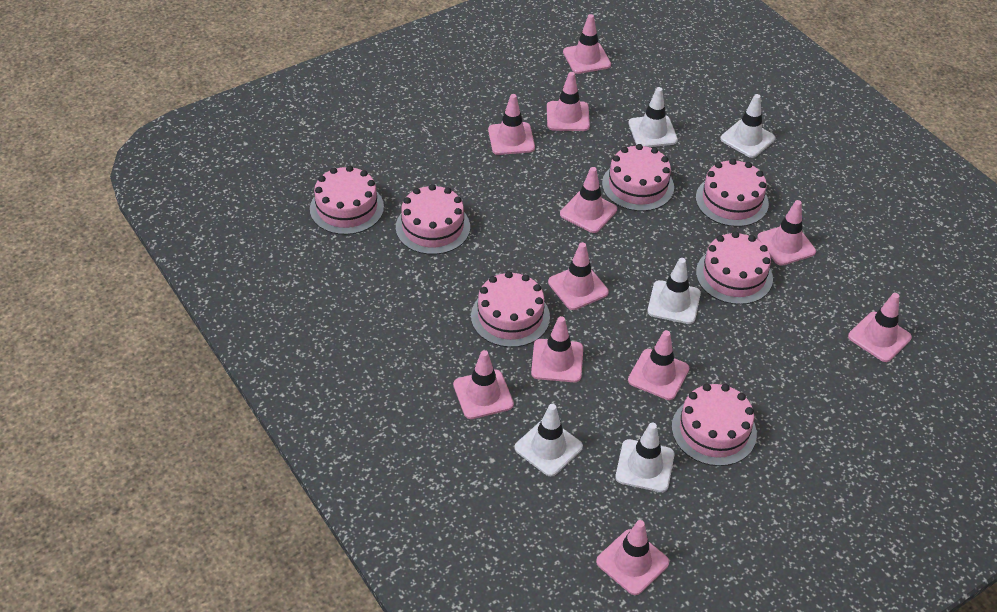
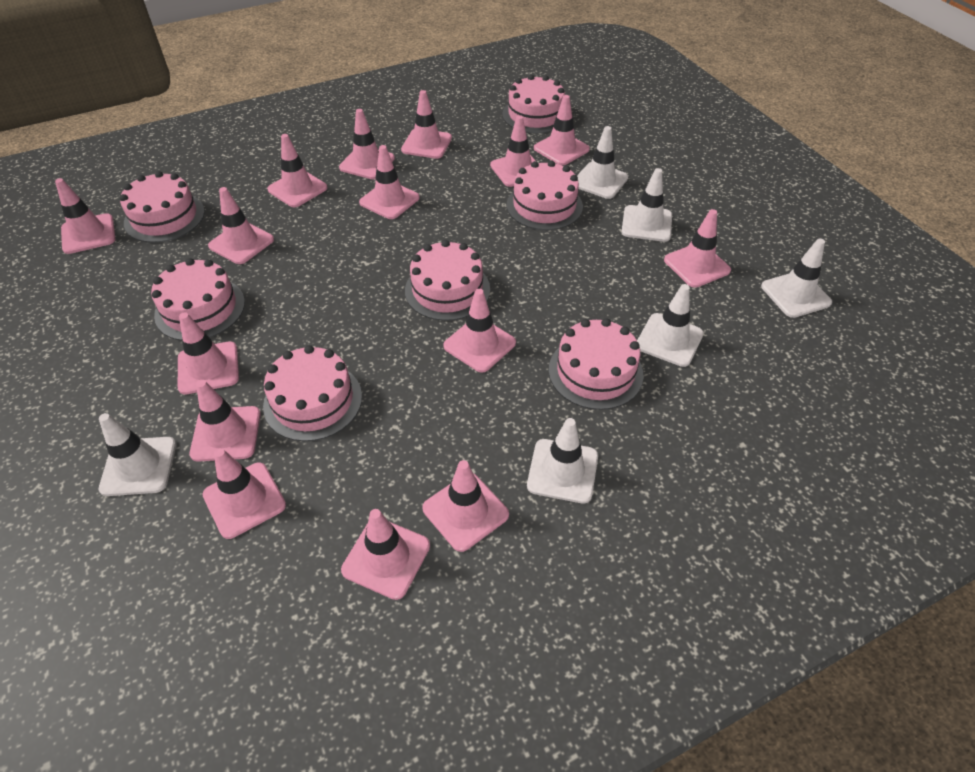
pink traffic cone: [453,350,514,419] [488,94,535,155] [531,316,583,382] [547,72,590,131] [548,242,609,310] [560,167,617,233] [563,14,611,74] [596,520,669,595] [628,330,689,400] [757,200,816,266] [848,293,912,362] = 11 -> [55,178,115,254] [178,312,239,395] [190,380,261,462] [202,448,286,539] [208,187,274,264] [267,134,327,207] [339,109,395,179] [341,509,430,600] [359,145,420,219] [401,90,452,159] [422,460,509,552] [443,289,516,373] [490,115,536,187] [534,95,590,165] [664,209,731,288] = 15
white traffic cone: [515,404,583,476] [615,423,675,492] [628,87,678,147] [647,258,701,324] [720,94,775,158] = 5 -> [99,413,176,496] [527,418,598,504] [577,126,628,199] [621,168,672,242] [637,284,704,367] [761,238,832,318] = 6

